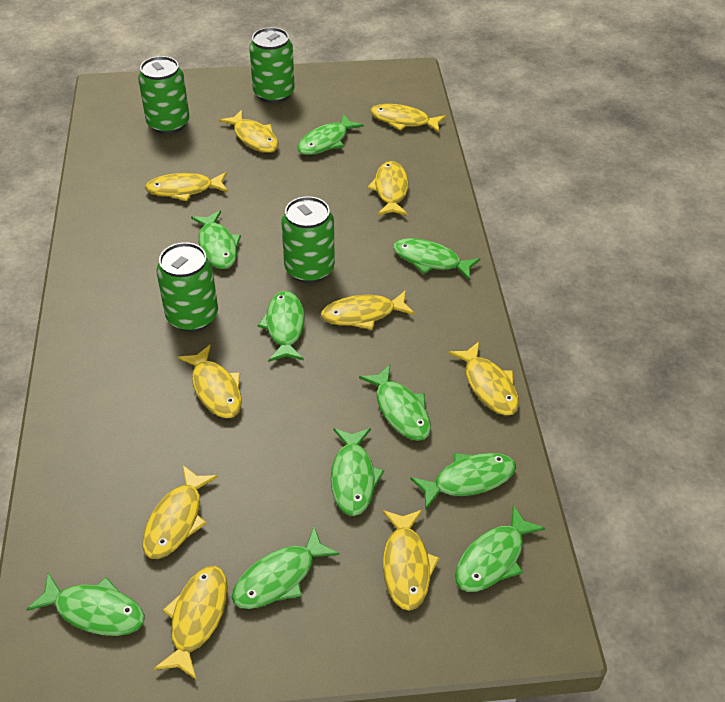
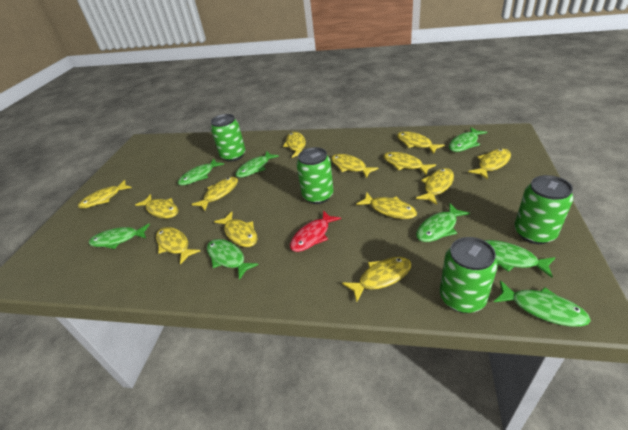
green fish: [26,573,145,636] [191,210,241,269] [232,526,340,609] [258,291,305,362] [298,114,364,155] [331,428,384,516] [359,365,431,441] [393,238,480,280] [410,453,516,510] [455,505,546,592] = 10 -> [89,224,150,249] [178,158,224,185] [207,239,259,280] [236,151,279,178] [416,203,470,242] [449,127,487,152] [484,240,556,278] [494,280,591,327] = 8
red fish: none = 0 -> [290,210,341,252] = 1
yellow fish: [143,465,218,559] [145,172,228,201] [154,566,228,680] [178,345,242,418] [219,110,279,153] [321,290,415,330] [368,161,409,216] [370,104,446,133] [382,510,440,611] [448,341,519,415] = 10 -> [78,180,132,208] [135,194,178,218] [156,227,200,265] [191,177,238,211] [214,212,257,247] [283,132,306,158] [331,154,379,178] [342,257,412,302] [356,193,417,219] [383,152,436,175] [397,131,445,154] [416,168,454,205] [468,148,511,180] = 13

